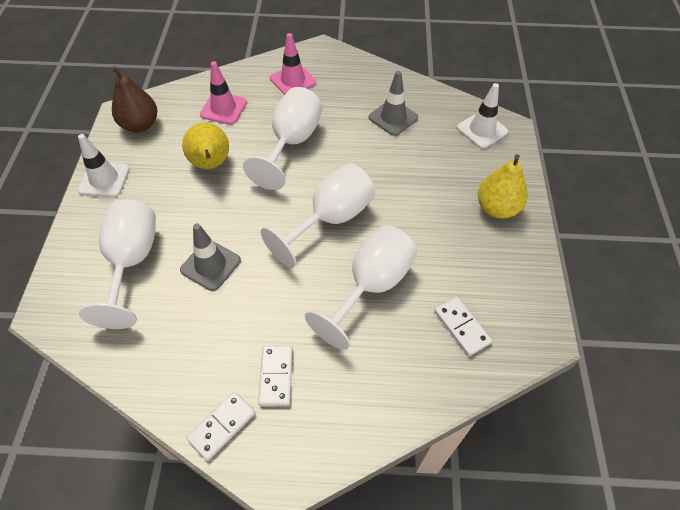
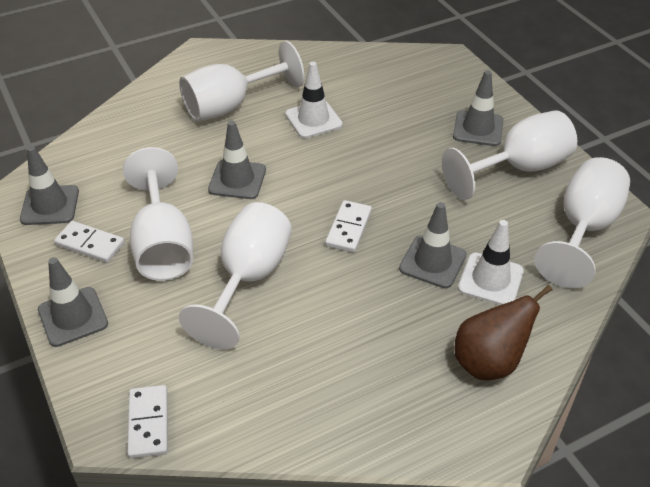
grey traffic cone: [180,223,241,291] [368,71,418,136] = 2 -> [20,146,79,225] [38,257,108,347] [208,121,266,199] [399,202,467,288] [453,70,504,146] = 5
pink traffic cone: [200,61,247,125] [270,33,316,95] = 2 -> none = 0
white goblet: [79,199,156,329] [243,87,322,190] [261,163,375,268] [305,225,417,350] = 4 -> [123,147,193,281] [179,41,304,122] [179,202,292,349] [442,110,577,200] [534,157,630,288] = 5
yellow pear: [182,123,229,169] [478,154,527,219] = 2 -> none = 0

